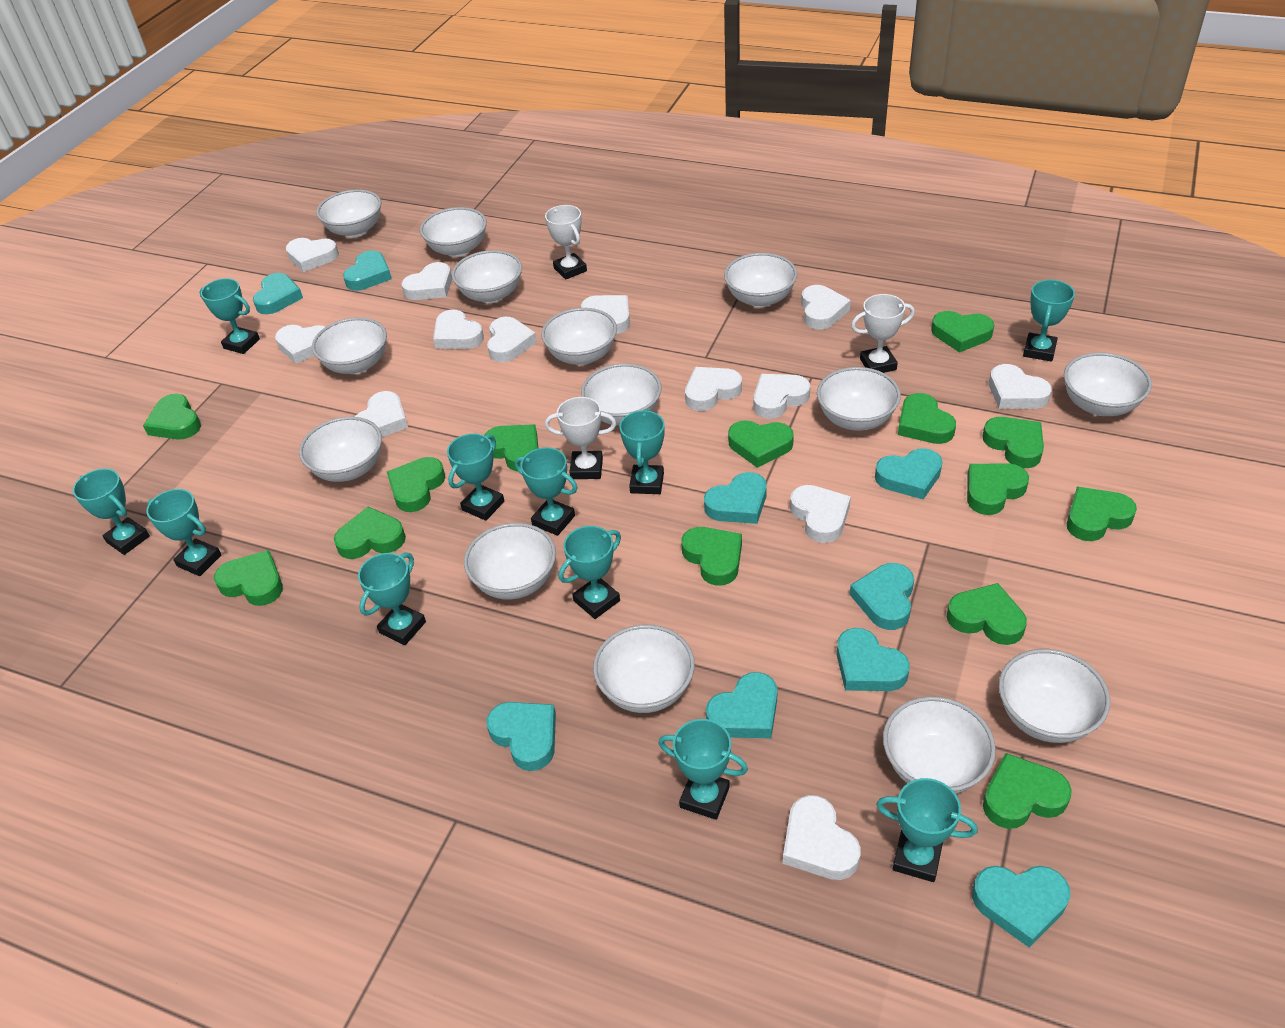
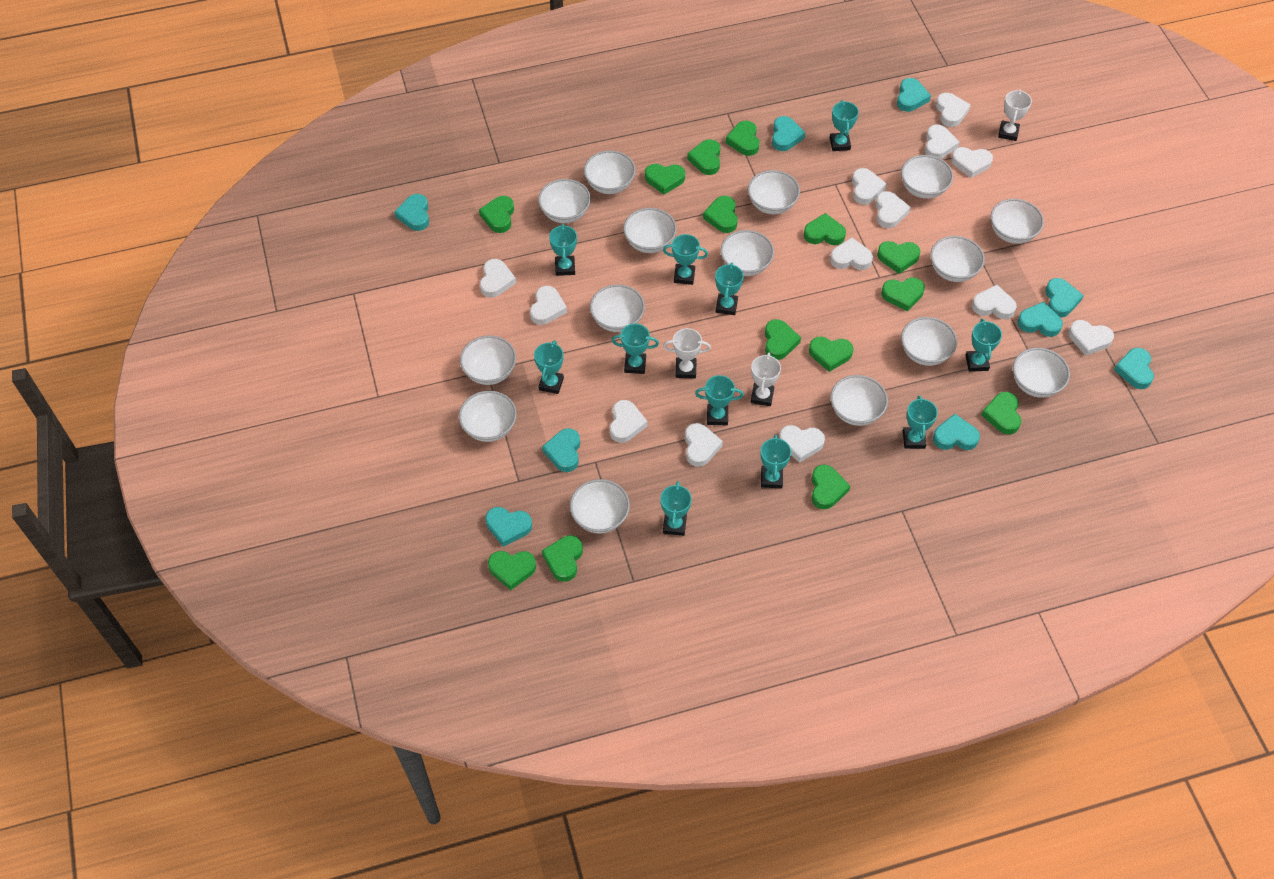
white bowl: [299,417,382,482] [312,317,387,374] [316,190,381,238] [420,207,487,257] [452,250,522,303] [464,523,556,600] [541,308,617,365] [581,363,662,425] [593,624,695,713] [724,253,797,307] [817,367,901,431] [883,696,996,794] [999,649,1110,743] [1064,352,1152,416] = 14 -> [459,391,517,442] [460,335,516,385] [538,179,591,223] [570,479,630,534] [584,151,636,194] [590,284,645,332] [623,208,677,253] [720,230,774,276] [748,170,800,214] [830,375,888,426] [901,155,953,199] [901,317,957,366] [930,236,985,282] [991,199,1044,244] [1013,348,1070,398] = 15

